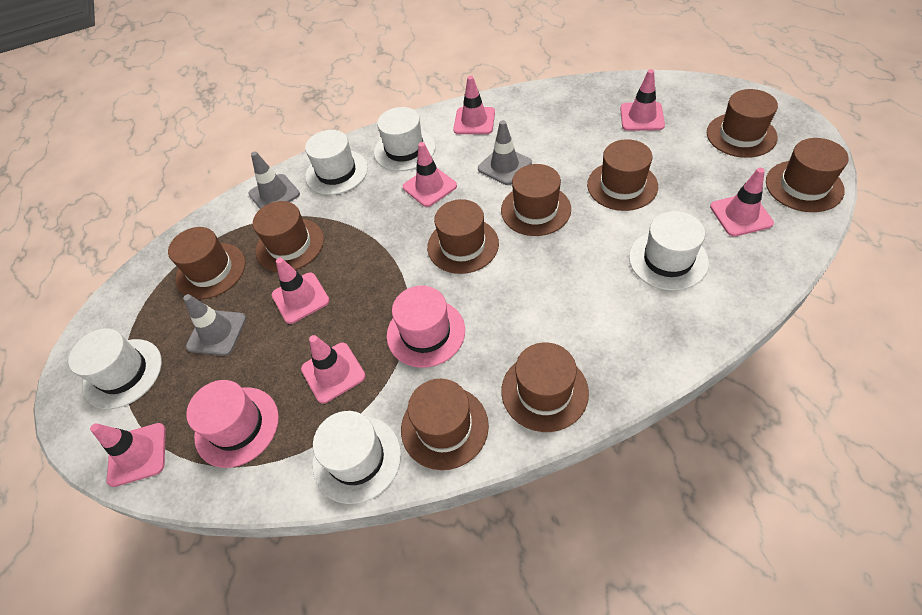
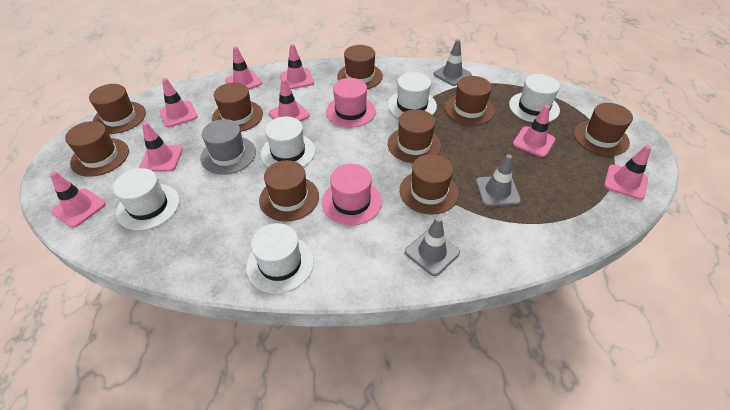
grey hat: none = 0 -> [200,119,256,174] = 1
pink traffic cone: [90,423,166,487] [272,258,330,324] [301,335,366,404] [403,142,457,207] [453,76,495,134] [620,69,665,131] [710,168,774,237] = 7 -> [50,171,106,228] [139,122,183,171] [159,78,198,127] [225,46,262,90] [269,78,310,122] [280,44,314,89] [513,105,555,157] [604,145,651,200] = 8

